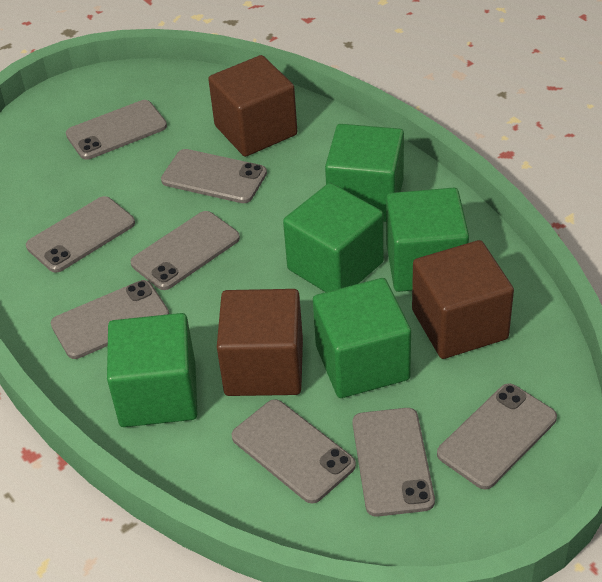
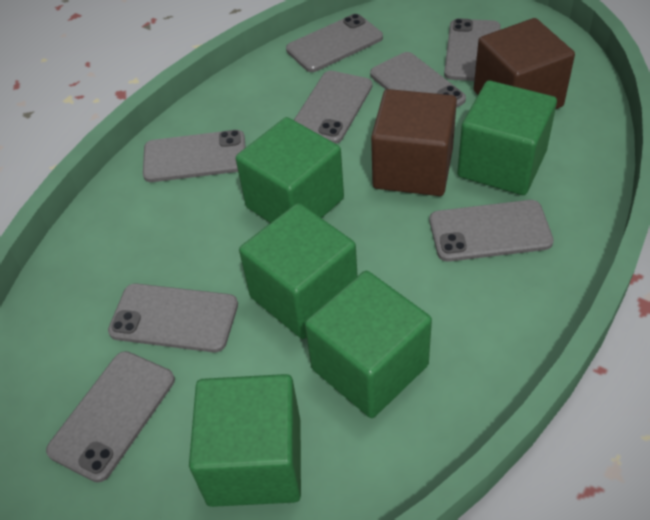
brown cube: [208,55,297,157] [217,289,303,396] [412,240,514,359] = 3 -> [371,89,457,196] [474,18,575,109] = 2

